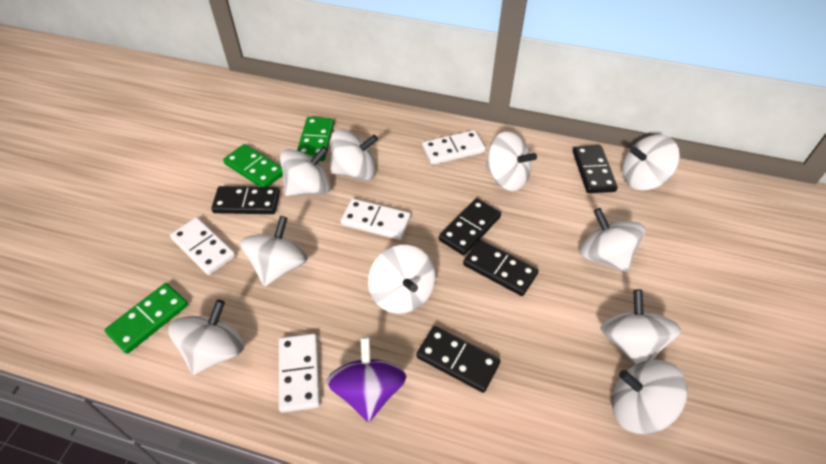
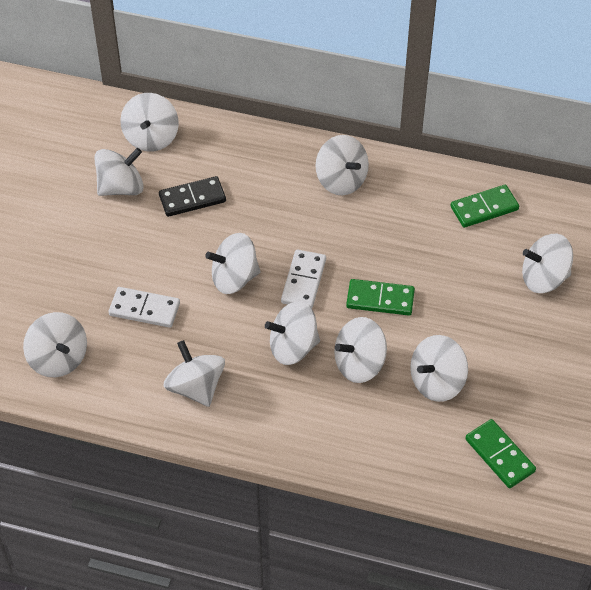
black domino: [211,186,280,214] [416,326,500,393] [439,198,501,256] [463,240,539,296] [573,145,618,193] = 5 -> [159,176,226,217] = 1
purple spinning top: [327,337,406,422] = 1 -> none = 0
white domino: [170,217,236,275] [279,333,320,413] [341,198,411,240] [422,130,485,165] = 4 -> [109,287,180,328] [281,250,326,309] = 2

